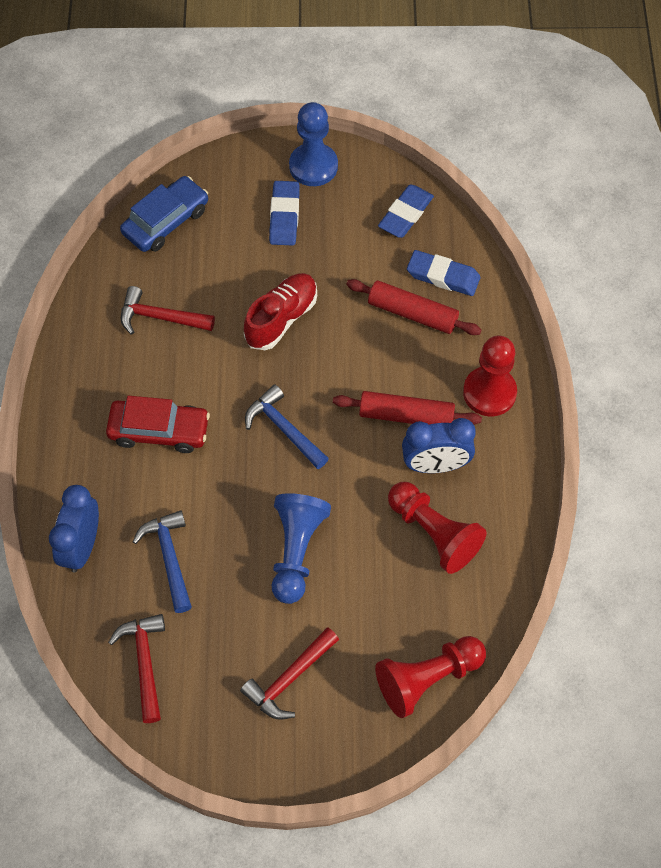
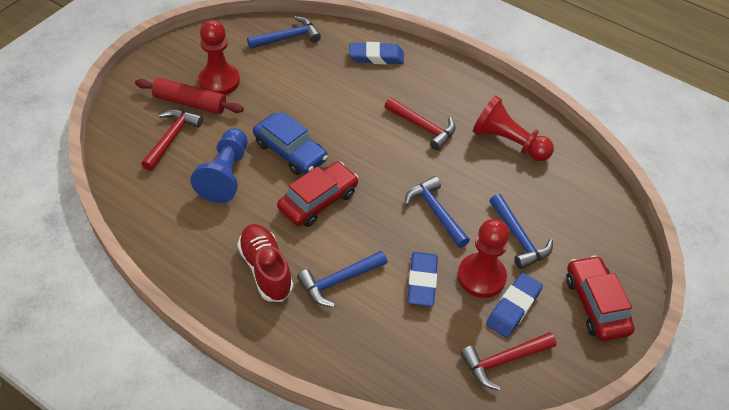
blue clock: [49,485,99,572] [402,418,476,473] = 2 -> none = 0
blue hammer: [132,510,192,613] [245,385,329,469] = 2 -> [247,16,321,49] [297,251,387,307] [405,176,470,248] [490,194,553,269] = 4
blue pawn: [272,493,331,604] [289,102,338,186] = 2 -> [191,128,248,203] = 1
red car: [106,396,210,453] = 1 -> [277,162,358,227] [566,255,635,341] = 2
red rolling pin: [333,391,482,425] [346,279,481,335] = 2 -> [135,78,244,114] = 1

